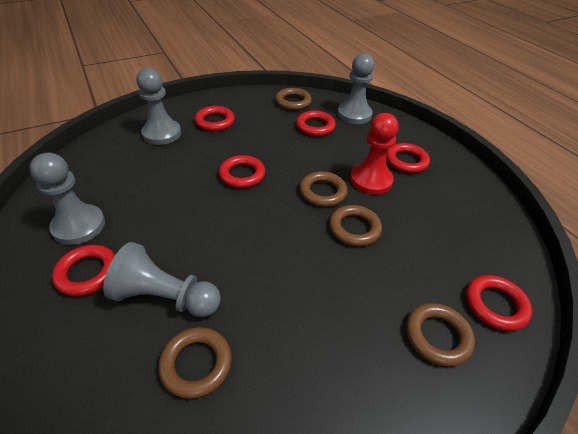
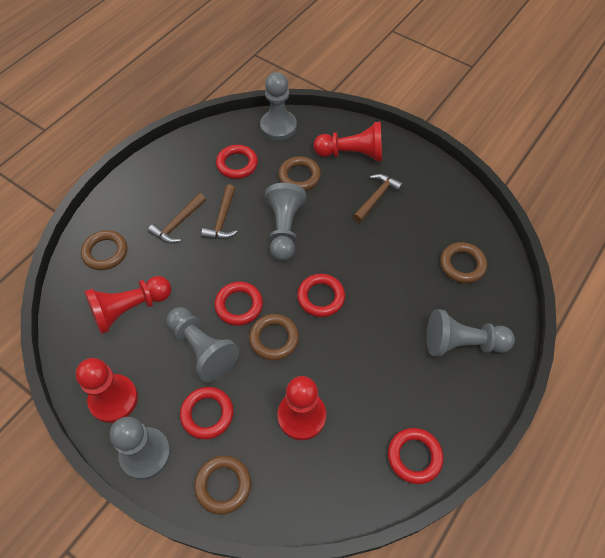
brown hammer: none = 0 -> [148,193,206,244] [201,184,237,239] [353,174,403,223] = 3
grey pawn: [29,153,105,245] [103,242,221,317] [137,68,181,145] [338,53,374,124] = 4 -> [110,417,171,480] [166,307,239,382] [260,72,297,140] [265,183,306,261] [427,309,515,357] = 5
red pawn: [350,113,399,195] = 1 -> [76,358,138,423] [85,276,171,334] [278,376,326,440] [314,122,382,162] = 4
red ring: [52,245,115,296] [195,106,235,131] [219,155,265,188] [296,111,336,136] [386,143,430,173] [466,275,533,331] = 6 -> [180,387,233,439] [214,282,263,326] [216,145,258,179] [297,274,345,317] [388,428,443,484] = 5

